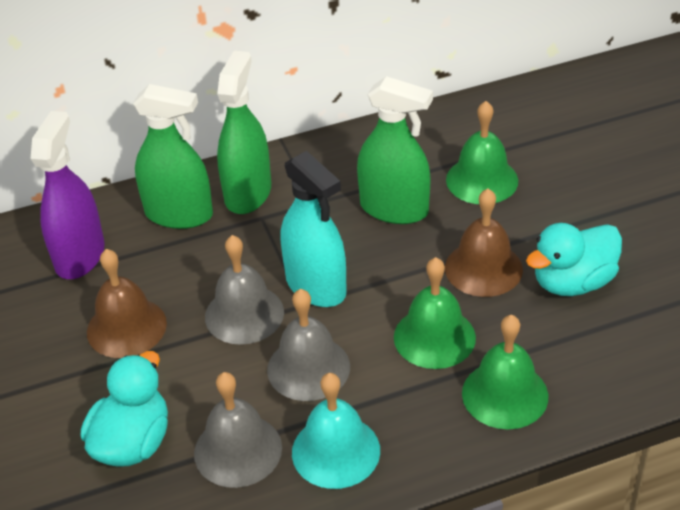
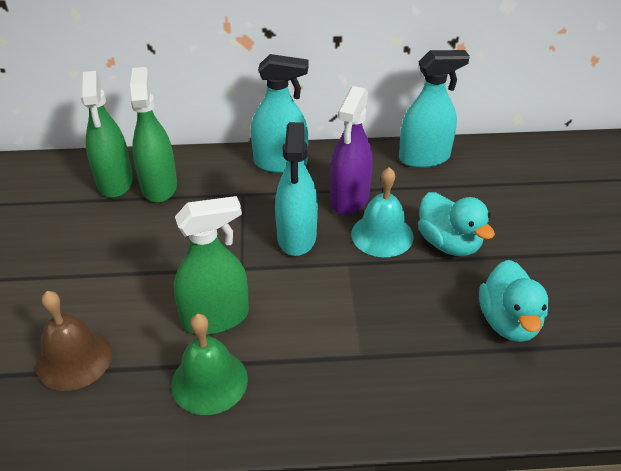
brown bell: [87,249,167,358] [445,188,523,297] = 2 -> [36,291,112,391] = 1
green bell: [394,257,476,369] [446,101,518,204] [462,315,548,429] = 3 -> [171,314,248,415] = 1
grey bell: [194,372,282,488] [205,235,284,345] [267,289,350,401] = 3 -> none = 0
turquoise spray bottle: [281,151,347,307] = 1 -> [251,54,308,173] [275,122,318,256] [399,50,470,168] = 3

